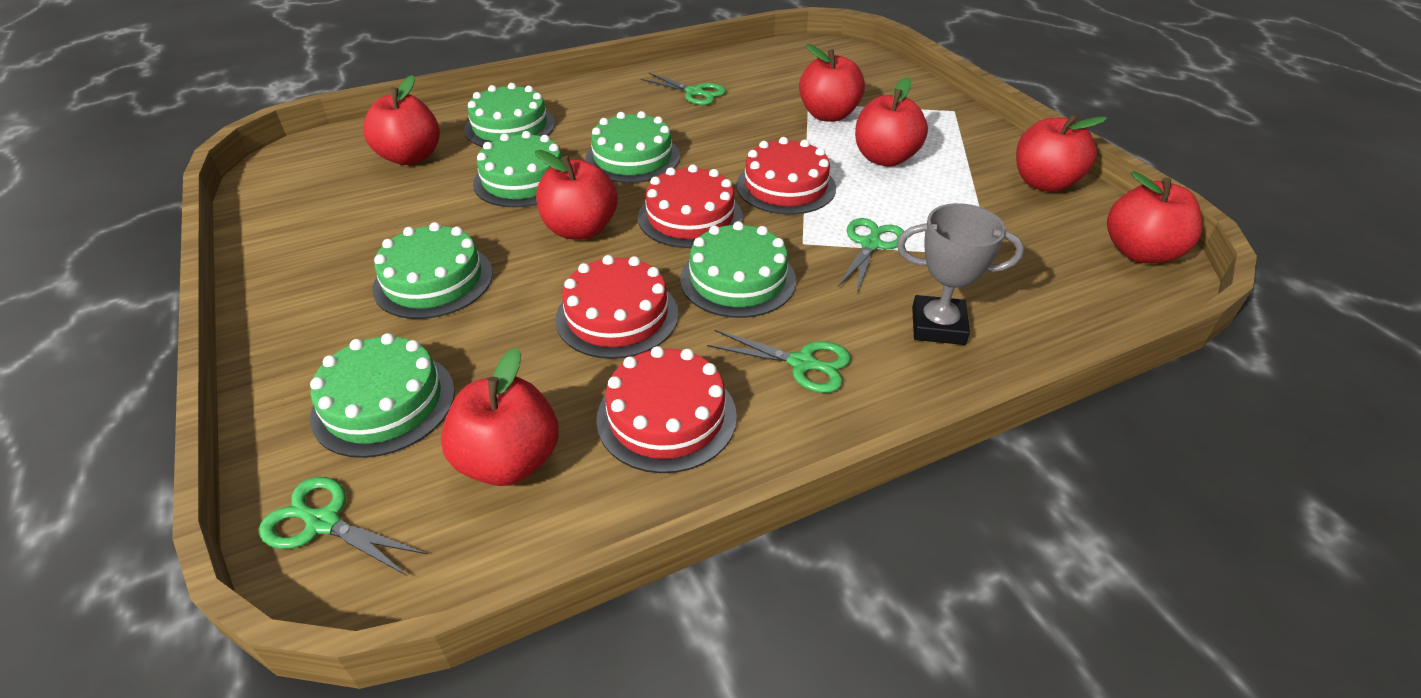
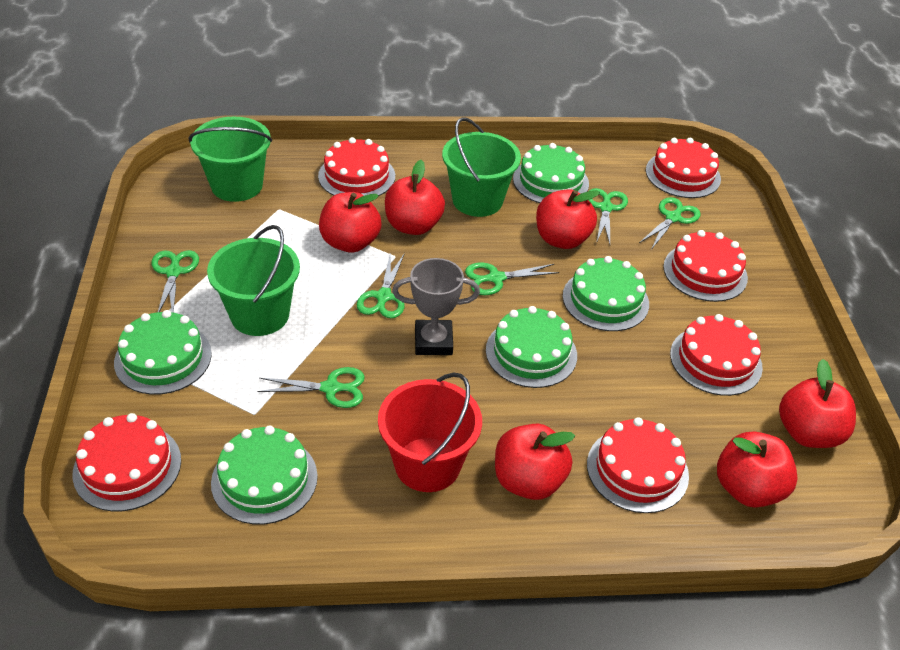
green bucket: none = 0 -> [189,117,272,202] [207,225,300,336] [442,117,521,217] = 3
green cake: [310,333,455,458] [372,222,493,319] [464,83,555,147] [473,131,562,207] [585,111,680,183] [680,221,796,318] = 6 -> [114,310,212,395] [211,425,318,525] [486,306,577,388] [513,143,589,203] [563,256,649,331] = 5
green scissors: [259,477,427,576] [641,73,726,105] [707,330,851,393] [838,218,904,293] = 4 -> [151,250,199,313] [257,367,365,408] [357,252,405,318] [465,263,559,295] [589,188,628,244] [639,197,701,250] = 6
red apple: [363,75,440,165] [441,347,559,486] [535,150,618,240] [799,44,865,122] [855,77,928,167] [1016,114,1107,192] [1107,171,1202,263] = 7 -> [319,192,382,253] [385,160,445,235] [495,424,575,500] [536,189,600,249] [717,432,798,508] [779,359,856,448] = 6
red bucket: none = 0 -> [378,372,482,492] = 1
red cake: [556,255,679,359] [596,346,737,473] [638,165,743,248] [736,137,836,215] = 4 -> [72,413,181,512] [318,137,395,196] [587,417,689,513] [646,138,721,198] [663,230,748,302] [670,314,763,396] = 6

